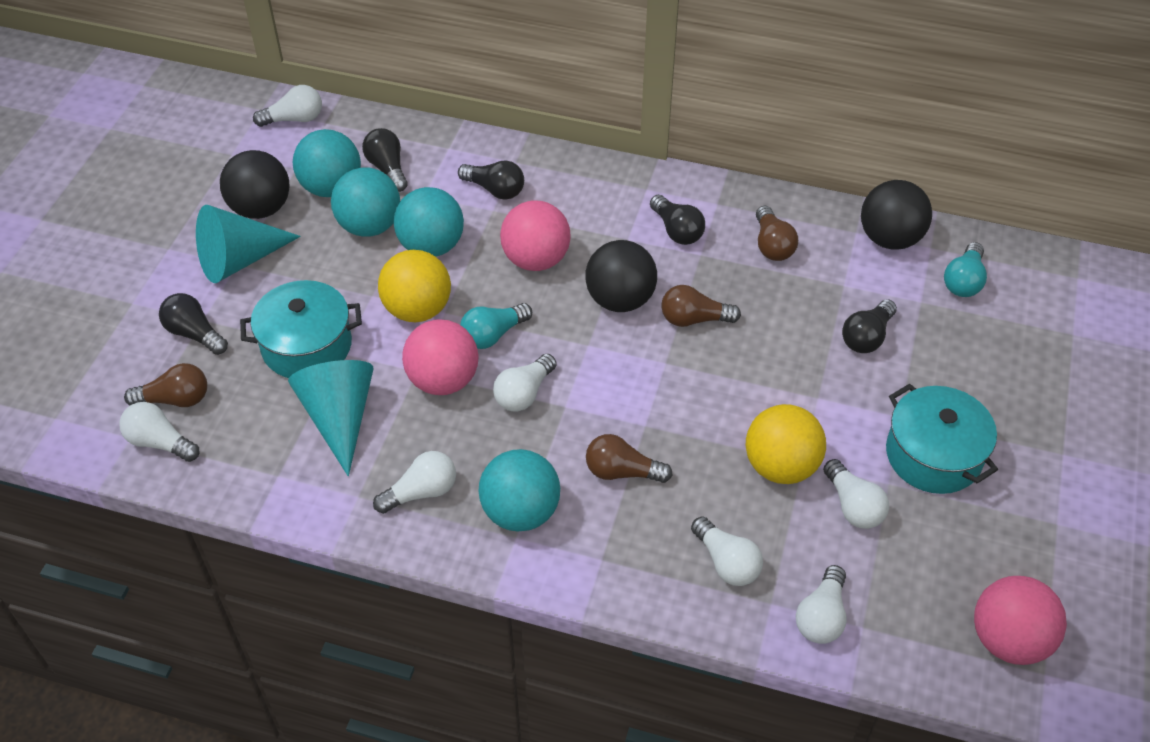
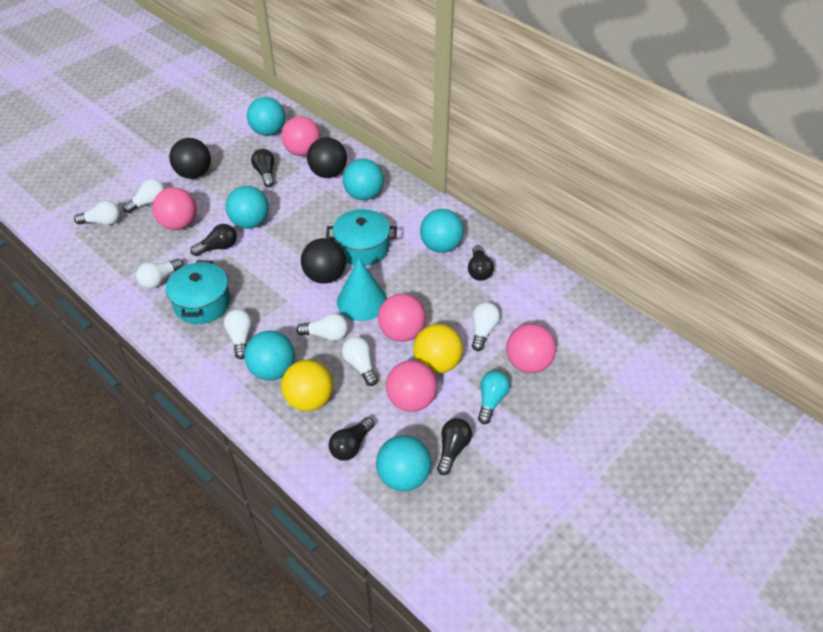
brown light bulb: [124,363,207,407] [586,434,673,483] [661,285,741,327] [756,206,798,261] = 4 -> none = 0
pink ball: [402,319,479,395] [500,201,571,271] [974,576,1067,665] = 3 -> [152,187,197,230] [281,116,321,156] [378,294,426,342] [386,360,437,412] [506,324,556,373] = 5
turquoise ball: [293,129,361,197] [331,167,400,237] [394,187,464,257] [478,449,560,532] = 4 -> [226,186,269,229] [244,331,295,381] [247,97,285,136] [343,159,384,200] [376,435,431,491] [420,209,464,253] = 6
turquoise cone: [196,205,301,283] [288,360,374,476] = 2 -> [337,258,387,321] = 1
turquoise light bulb: [460,303,532,349] [944,242,987,297] = 2 -> [478,371,510,424] = 1

